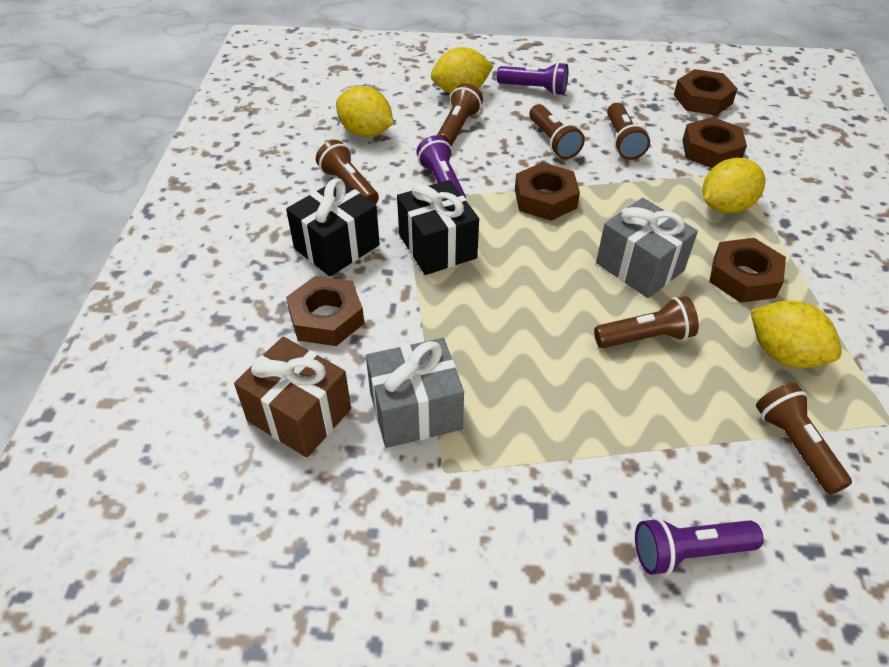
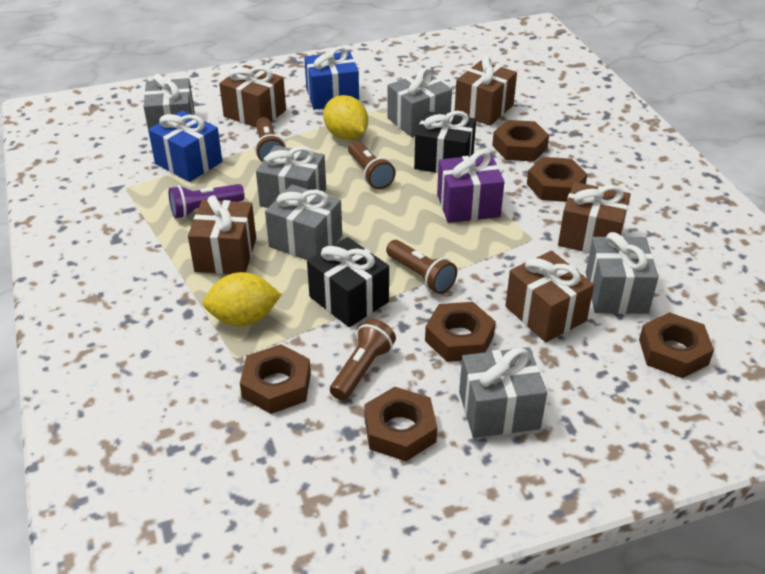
blue gift: none = 0 -> [148,110,222,182] [304,47,359,110] = 2
brown flashlight: [316,140,379,204] [437,83,483,146] [529,104,585,159] [594,296,699,348] [607,103,650,160] [756,383,852,494] = 6 -> [255,117,286,162] [330,319,396,401] [348,140,396,189] [386,240,457,294] = 4
brown gift: [234,337,351,458] = 1 -> [188,196,256,274] [219,65,286,127] [455,57,517,126] [505,251,594,342] [558,182,631,253] = 5
brown nut: [286,276,364,346] [515,162,580,221] [674,69,738,115] [683,117,747,168] [709,238,786,303] = 5 -> [240,344,311,414] [364,387,437,461] [425,302,496,362] [492,120,549,162] [527,157,588,202] [639,312,714,378] = 6
grey gift: [366,338,464,448] [596,198,698,298] = 2 -> [143,74,195,137] [256,145,326,208] [265,184,342,260] [387,68,452,137] [459,347,547,438] [586,232,659,314] = 6
purple flashlight: [416,135,466,198] [497,62,568,96] [635,517,763,575] = 3 -> [169,184,245,218] = 1
purple gift: none = 0 -> [437,151,504,223] = 1
yellow lemon: [336,86,394,137] [431,47,493,93] [703,158,765,213] [750,300,842,368] = 4 -> [203,272,282,326] [323,95,368,140] = 2

